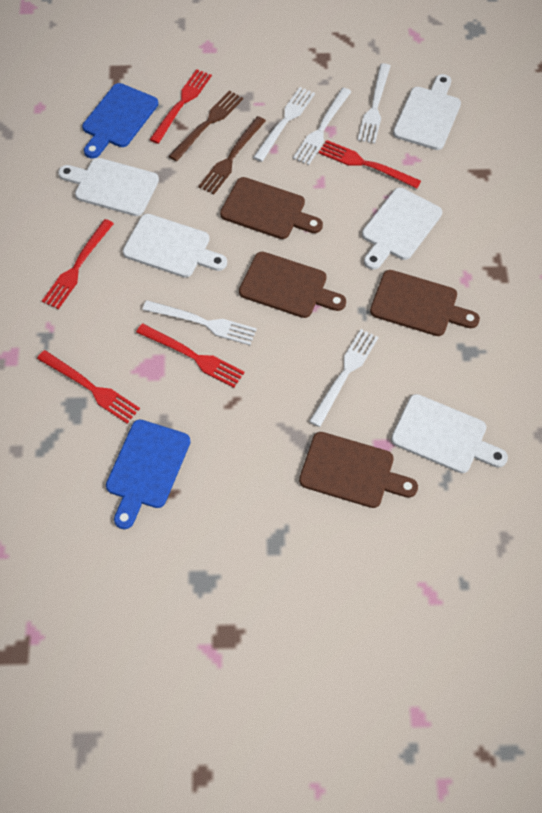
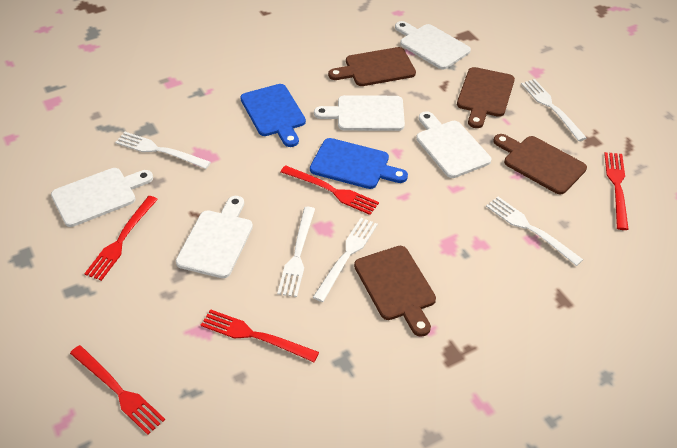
brown fork: [169,90,243,161] [198,116,266,195] = 2 -> none = 0

